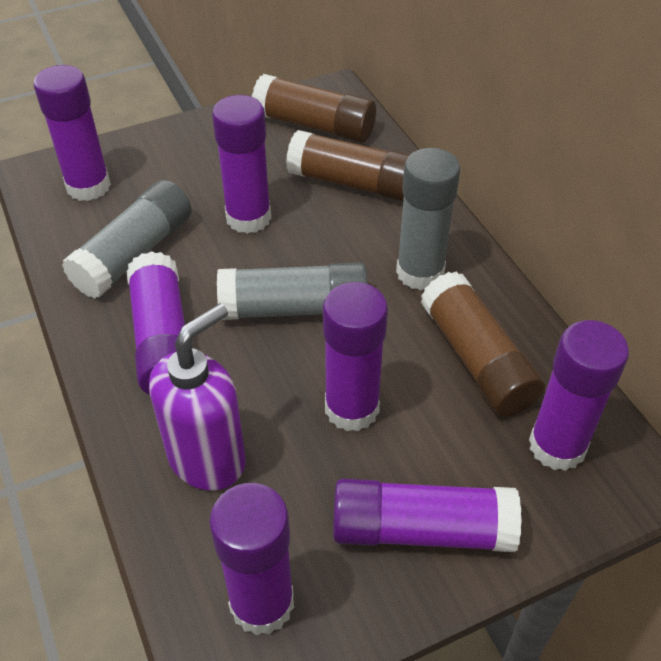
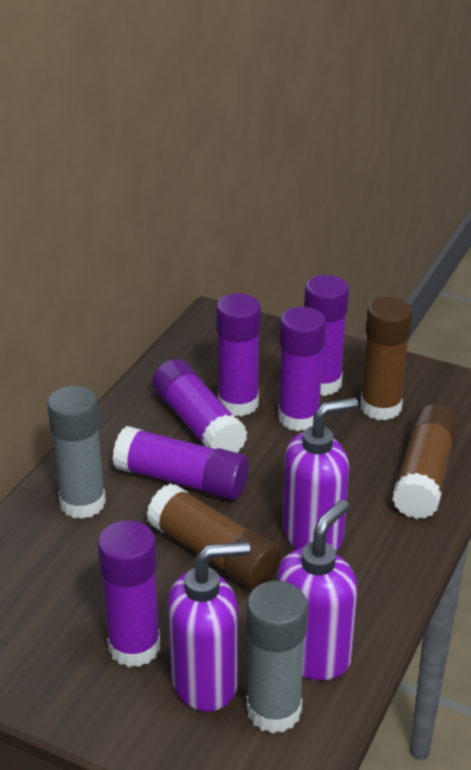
grey glue stick: [62,180,192,299] [217,263,368,320] [396,148,460,290] = 3 -> [47,385,106,519] [246,581,308,734] = 2
purple glue stick: [33,65,111,201] [127,251,185,395] [210,483,294,636] [212,95,271,234] [323,282,388,431] [333,479,522,552] [529,320,629,471] = 7 -> [98,520,160,667] [112,426,249,500] [153,359,248,453] [216,293,261,416] [278,307,326,431] [304,275,349,396] = 6
purple soap dispenser: [149,303,246,491] = 1 -> [168,541,250,712] [277,500,358,680] [283,398,358,552] = 3

